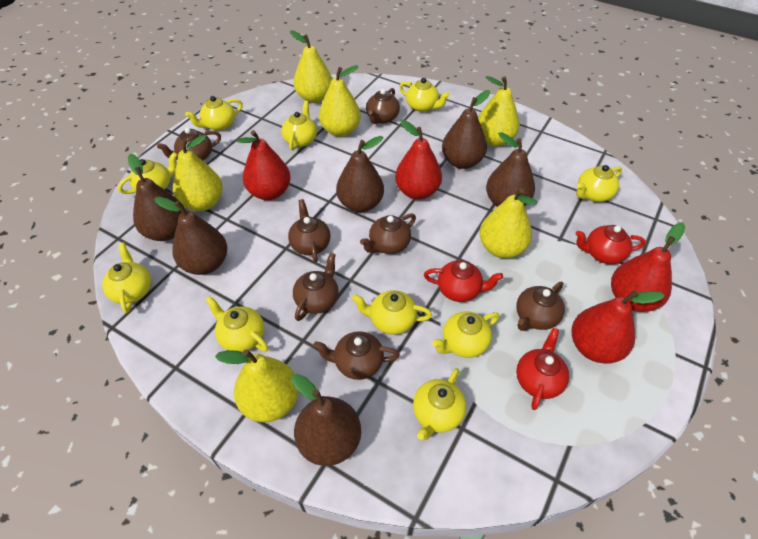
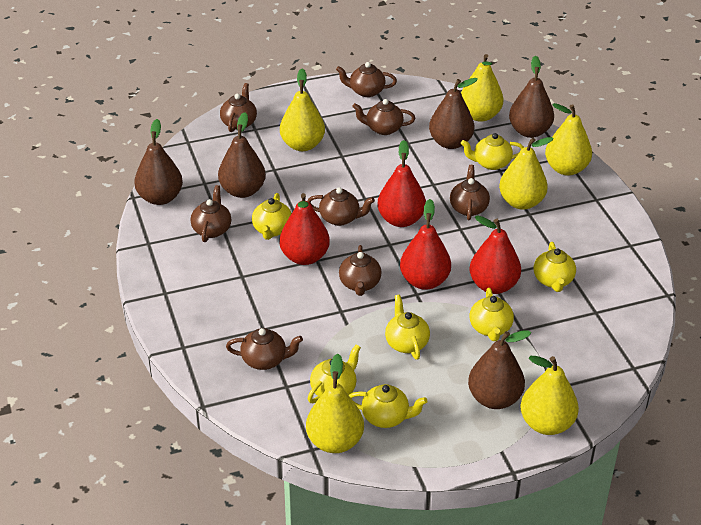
brown pear: [128,154,186,241] [154,197,228,275] [291,374,361,466] [336,136,384,212] [442,90,490,169] [486,132,535,207] = 6 -> [134,119,183,205] [218,112,266,198] [429,78,478,149] [468,330,531,409] [509,56,554,138] = 5
brown teapot: [157,128,221,161] [288,199,331,263] [293,253,339,321] [313,331,400,380] [360,213,416,254] [366,88,400,124] [516,282,565,331] = 7 -> [190,185,231,242] [220,83,257,132] [226,328,303,370] [308,187,375,226] [336,62,397,97] [339,245,382,296] [352,99,415,135] [450,165,490,220] = 8
red teapot: [424,260,503,302] [516,328,569,410] [575,225,646,264] = 3 -> none = 0
yellow teapot: [102,243,151,313] [118,152,178,194] [185,96,243,131] [206,296,268,352] [282,101,317,150] [352,290,432,335] [399,78,450,112] [413,368,467,441] [432,311,499,358] [576,165,622,202] = 10 -> [252,193,292,240] [308,345,361,403] [349,384,427,428] [385,295,430,360] [461,133,524,170] [470,288,514,341] [534,242,576,292] = 7

